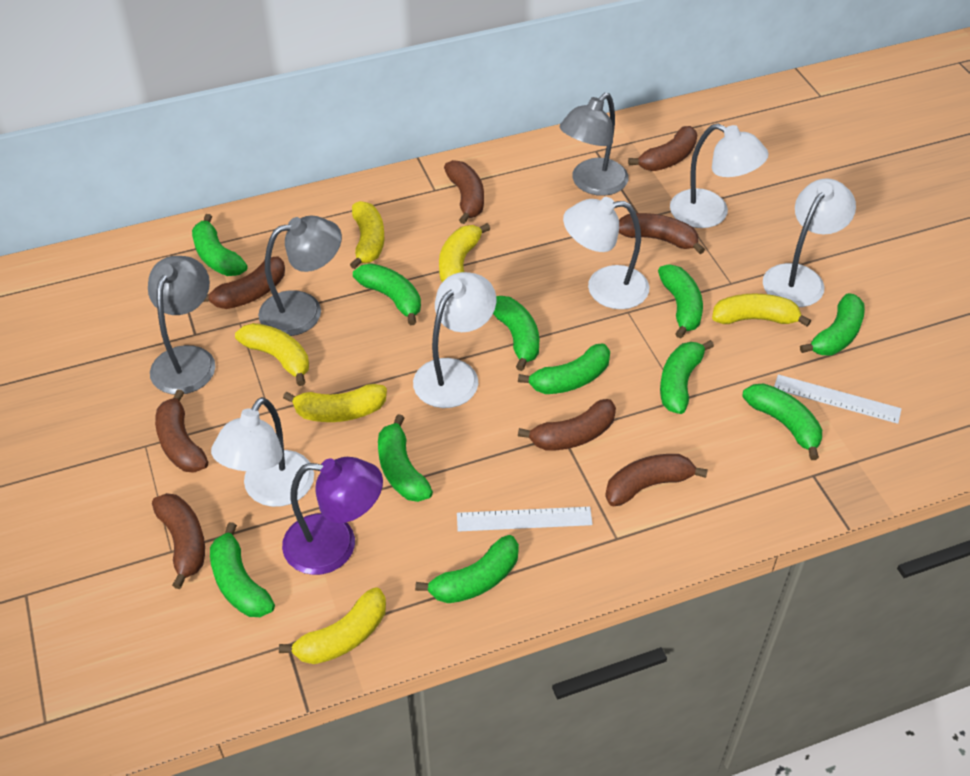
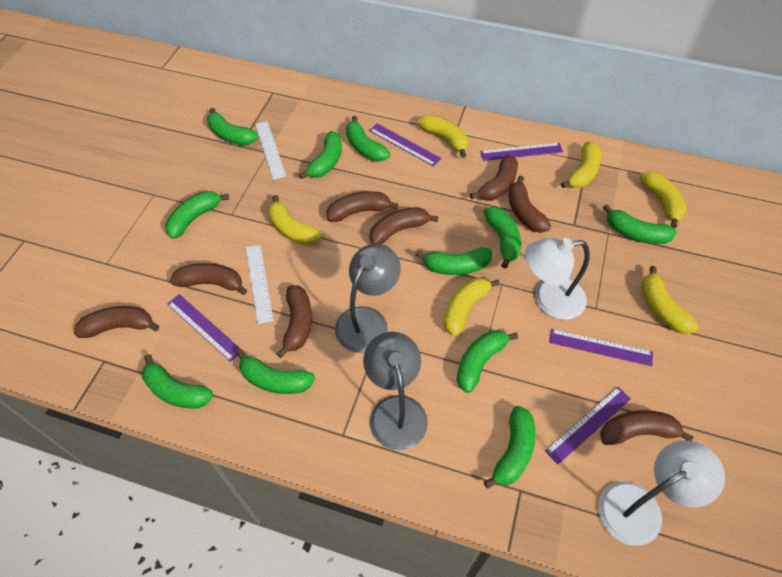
grey lamp: [148,256,215,395] [258,215,342,336] [560,93,629,196] = 3 -> [335,244,401,353] [363,332,428,450] = 2
purple lamp: [282,457,383,575] = 1 -> none = 0
purple ruler: none = 0 -> [167,294,241,362] [369,123,441,166] [480,143,563,161] [545,387,631,464] [549,329,653,366] = 5
white lamp: [211,397,314,507] [413,272,496,408] [563,197,649,309] [670,124,768,228] [763,178,856,307] = 5 -> [525,238,590,320] [598,441,725,546] = 2

